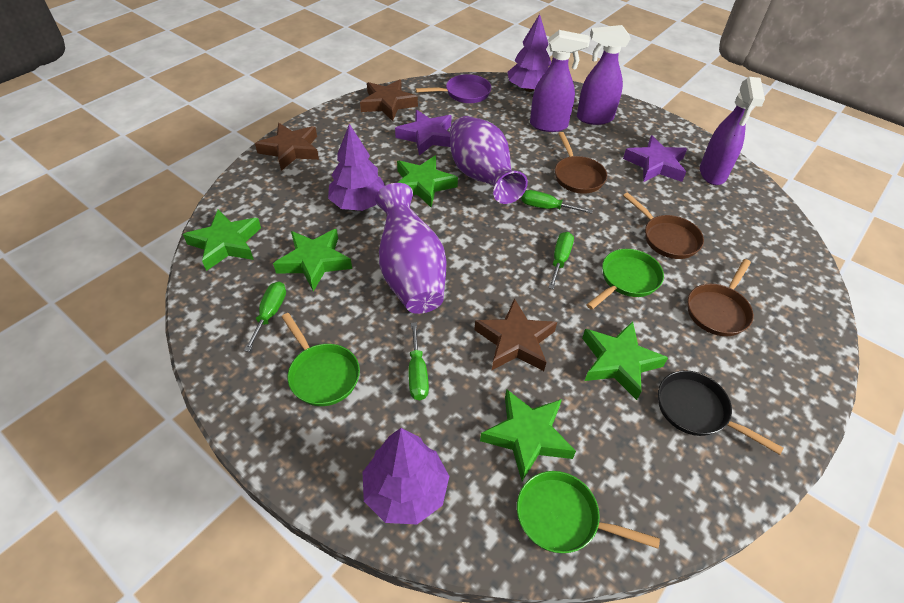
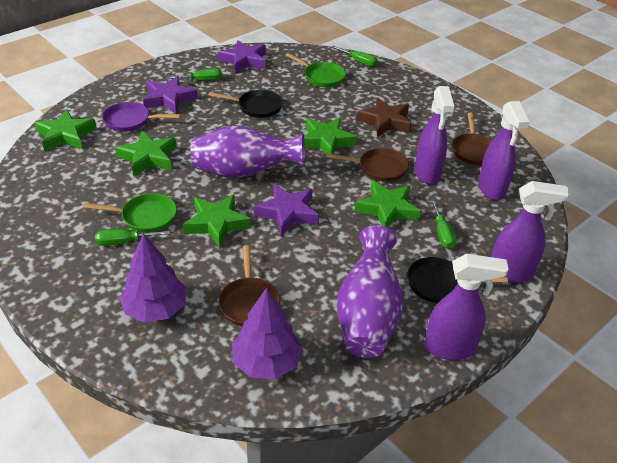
black pan: [658,370,784,455] = 1 -> [208,90,283,118] [408,257,508,303] = 2
brown star: [255,123,319,171] [360,79,418,121] [474,298,557,371] = 3 -> [357,97,411,137] = 1
green pan: [282,313,360,406] [517,471,660,553] [586,249,664,310] = 3 -> [83,193,177,233] [285,53,346,87] = 2
purple spray bottle: [530,30,590,132] [577,25,631,125] [700,77,765,185] = 3 -> [415,86,454,184] [424,254,509,360] [478,101,529,200] [491,181,570,283] = 4
purple star: [395,110,452,156] [623,135,687,182] = 2 -> [143,76,198,114] [218,40,266,74] [254,184,319,236] = 3
purple tree: [328,124,385,211] [363,428,449,524] [507,14,551,92] = 3 -> [119,234,186,323] [232,288,302,379] = 2

